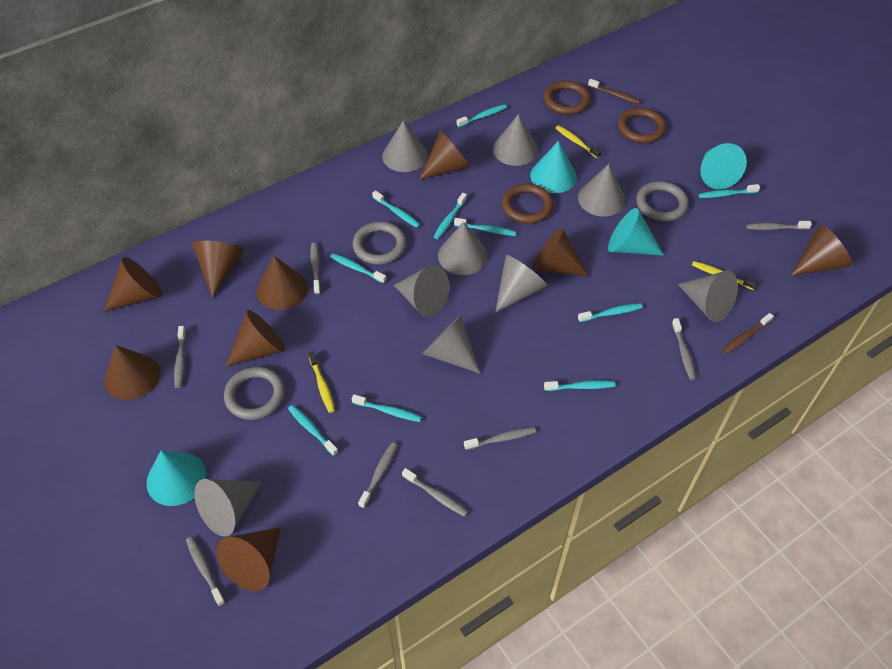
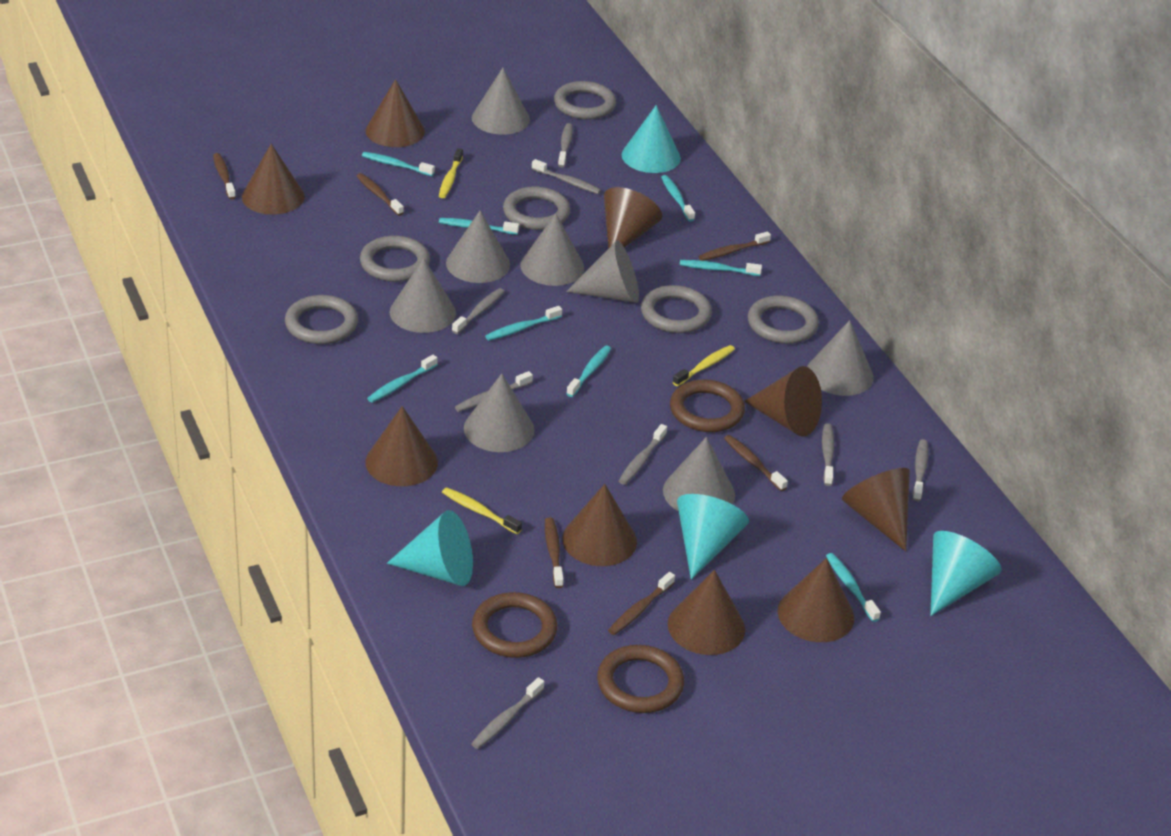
brown toothbrush: [588,79,641,104] [722,313,774,354] = 2 -> [213,153,236,199] [357,173,404,216] [545,517,564,588] [608,572,675,635] [699,231,771,261] [724,435,788,491] = 6
grey cone: [194,479,262,537] [382,120,428,172] [394,265,449,318] [422,315,480,374] [438,221,488,275] [493,114,538,166] [495,255,548,313] [578,164,626,217] [678,271,738,322] = 9 -> [390,258,456,333] [446,211,510,283] [464,373,534,452] [472,68,530,135] [520,213,584,286] [566,241,639,303] [663,437,735,511] [807,320,873,396] = 8
grey ring: [224,367,285,420] [353,222,406,265] [636,181,689,222] = 3 -> [285,295,358,344] [360,236,430,282] [503,186,570,230] [554,81,616,119] [641,285,712,333] [748,295,819,344] = 6
turquoise toothbrush: [288,405,338,456] [330,253,387,283] [352,394,422,422] [372,190,420,228] [434,193,467,239] [454,218,516,236] [457,104,507,127] [544,380,615,391] [578,303,643,322] [699,184,760,198] = 10 -> [362,152,435,176] [367,355,438,403] [439,218,519,235] [485,306,562,341] [566,346,611,397] [661,175,695,222] [680,260,762,276] [826,553,881,622] = 8

